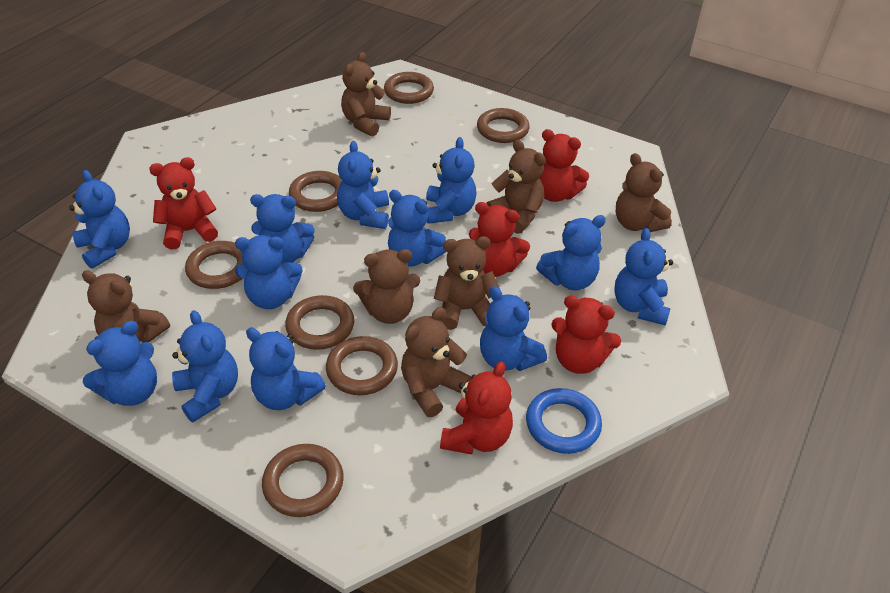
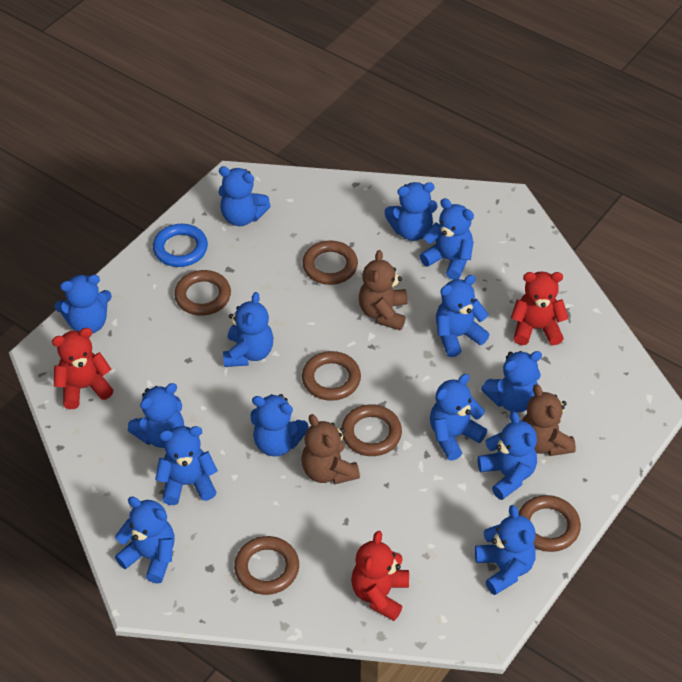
blue teddy bear: [69,170,130,269] [83,321,157,406] [172,310,238,422] [235,235,302,309] [246,328,326,410] [250,194,314,265] [337,141,389,229] [388,190,446,267] [426,137,477,224] [480,286,547,371] [536,215,606,290] [614,228,673,326] = 12 -> [55,274,112,333] [115,497,175,584] [128,383,184,448] [155,426,218,505] [218,166,271,226] [223,292,274,367] [251,394,309,457] [384,182,438,241] [420,198,474,280] [430,374,487,461] [436,275,490,357] [475,505,536,595] [478,411,537,500] [481,351,542,413] = 14
brown ring: [185,241,244,289] [262,444,344,517] [285,295,354,350] [289,171,342,212] [326,336,398,395] [384,72,434,104] [477,108,530,143] = 7 -> [174,270,231,316] [234,536,299,595] [302,241,358,285] [302,351,361,401] [341,404,402,456] [519,495,581,552] = 6
brown teddy bear: [82,270,170,343] [341,52,391,137] [353,249,420,324] [401,307,471,417] [434,236,500,330] [486,140,546,234] [616,153,672,232] = 7 -> [301,414,360,484] [359,250,408,330] [522,384,576,456] = 3
red teddy bear: [149,157,218,249] [440,361,513,454] [469,202,530,277] [540,129,589,202] [551,295,621,374] = 5 -> [52,328,113,409] [351,531,409,621] [511,271,569,345] = 3

